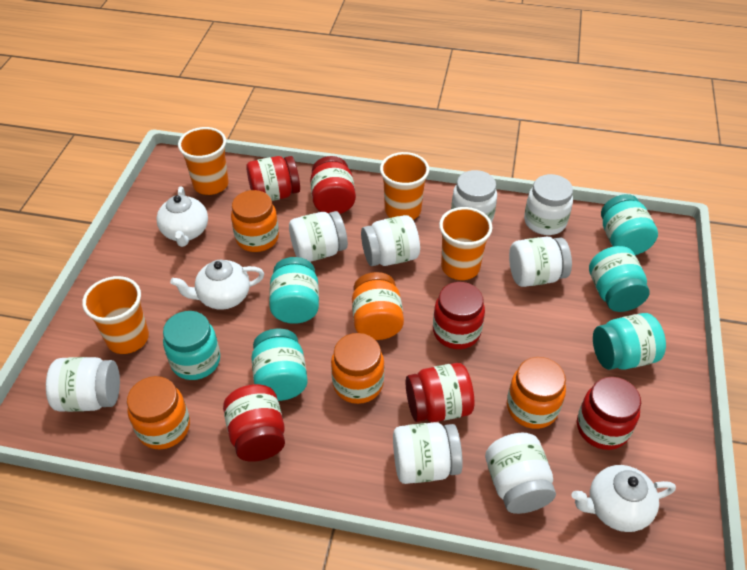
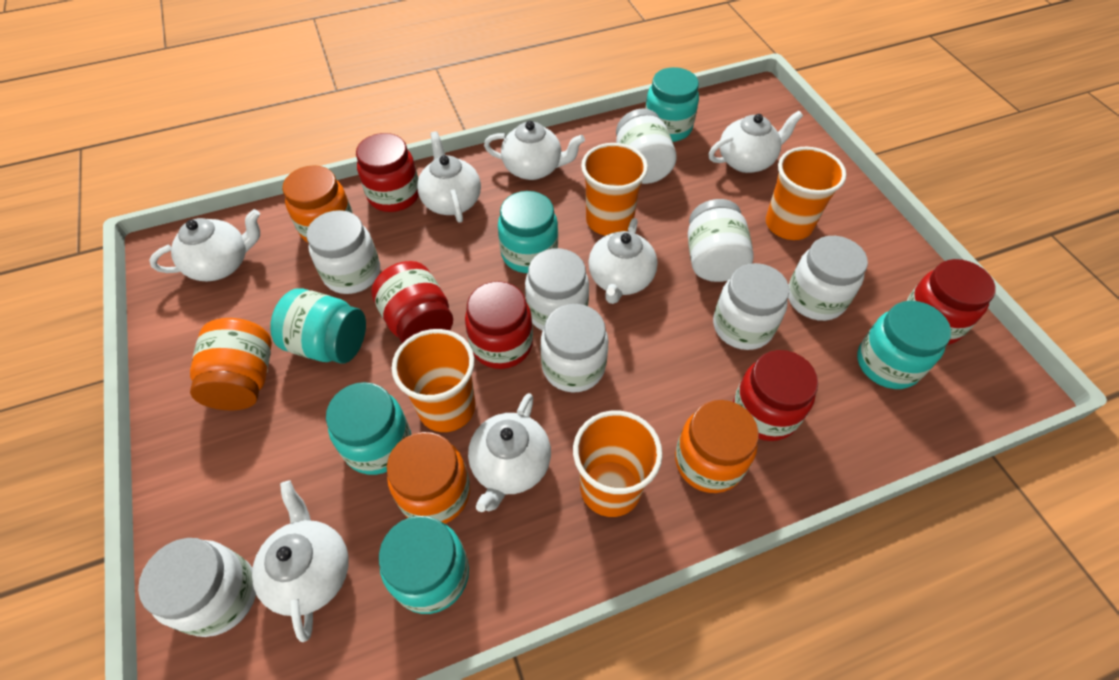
orange jar: [127,376,190,449] [231,190,279,252] [331,333,384,404] [352,272,404,340] [507,357,566,429] = 5 -> [190,318,272,410] [282,165,353,243] [387,432,470,524] [675,400,759,493] = 4
red jar: [223,384,285,462] [246,156,300,201] [310,156,356,214] [406,363,475,422] [433,282,485,349] [577,377,641,450] = 6 -> [356,133,419,212] [371,261,453,343] [465,281,533,369] [733,350,818,441] [906,259,996,345] = 5
white teapot: [156,186,208,247] [170,260,264,310] [571,465,676,532] = 3 -> [149,209,260,281] [252,480,349,642] [417,131,481,223] [468,393,551,512] [484,121,585,180] [588,218,658,304] [709,111,803,173] = 7

